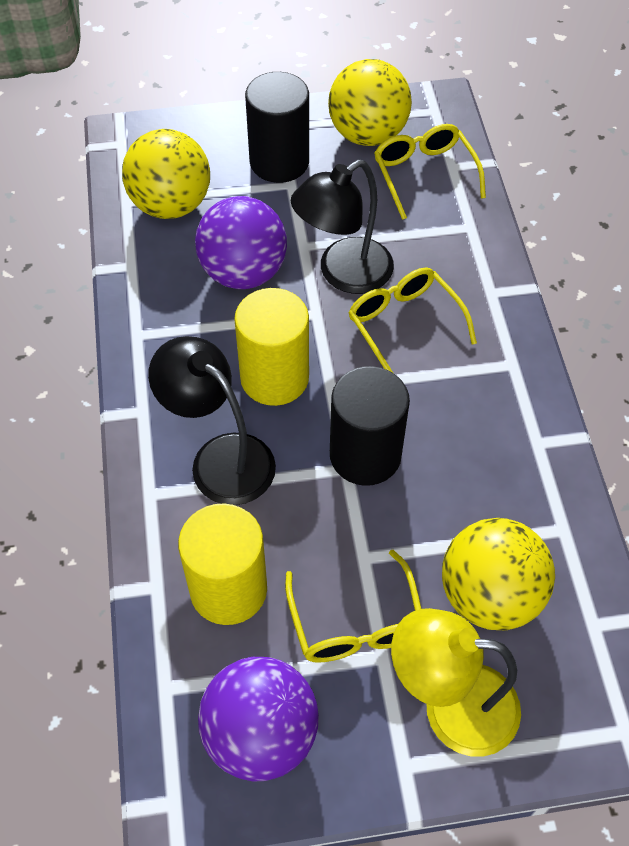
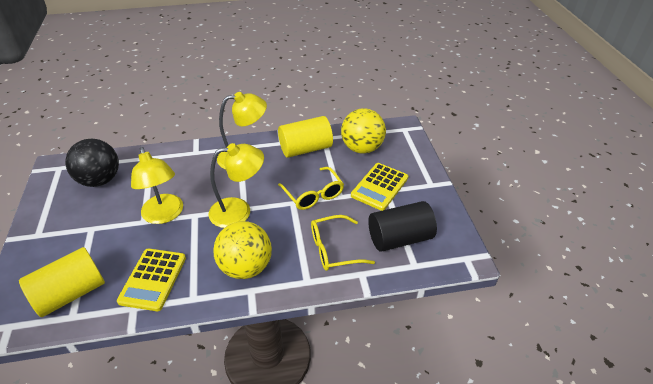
black ball: none = 0 -> [65,139,119,187] = 1
black cylinder: [245,72,309,183] [330,366,410,486] = 2 -> [368,201,437,252] = 1
black lamp: [148,336,276,505] [291,160,394,294] = 2 -> none = 0
purple ball: [195,196,287,289] [198,657,319,782] = 2 -> none = 0
yellow ball: [122,129,210,219] [328,59,412,146] [442,518,555,630] = 3 -> [213,221,272,279] [341,108,386,154] = 2
yellow calculator: none = 0 -> [117,248,186,311] [351,163,408,211] = 2
yellow glasses: [285,550,421,663] [348,267,477,373] [374,124,486,220] = 3 -> [278,167,344,210] [311,215,375,271] = 2
yellow lamp: [391,608,521,757] = 1 -> [131,147,183,224] [208,143,264,228] [217,92,267,169] = 3

